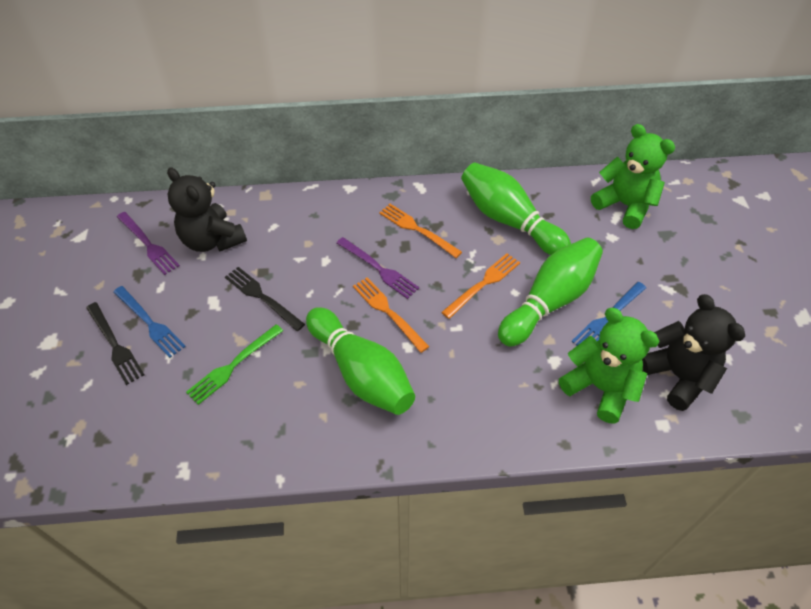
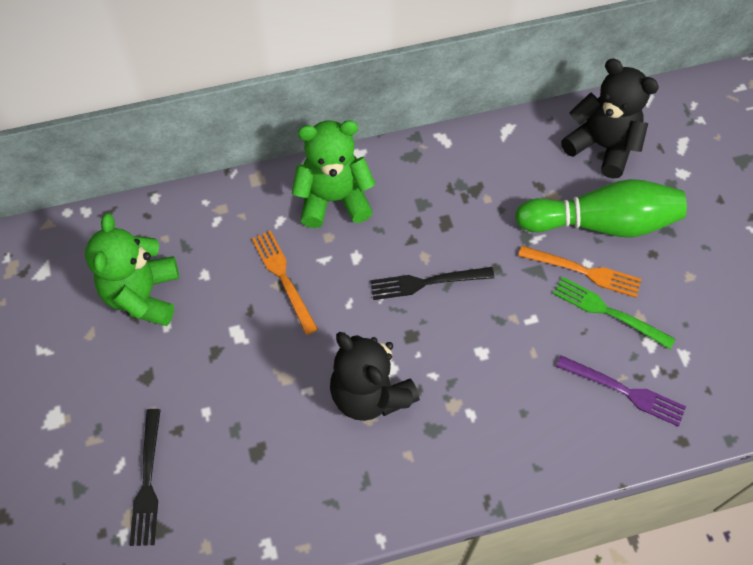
blue fork: [113,286,186,358] [571,282,646,345] = 2 -> none = 0
green bowling pin: [306,307,415,415] [461,162,571,255] [498,238,603,347] = 3 -> [515,179,687,237] = 1
orange fork: [353,278,430,353] [379,204,462,258] [441,253,520,319] = 3 -> [252,230,318,335] [518,246,641,298] = 2
purple fork: [117,212,180,275] [336,237,419,299] = 2 -> [556,355,686,427] = 1

